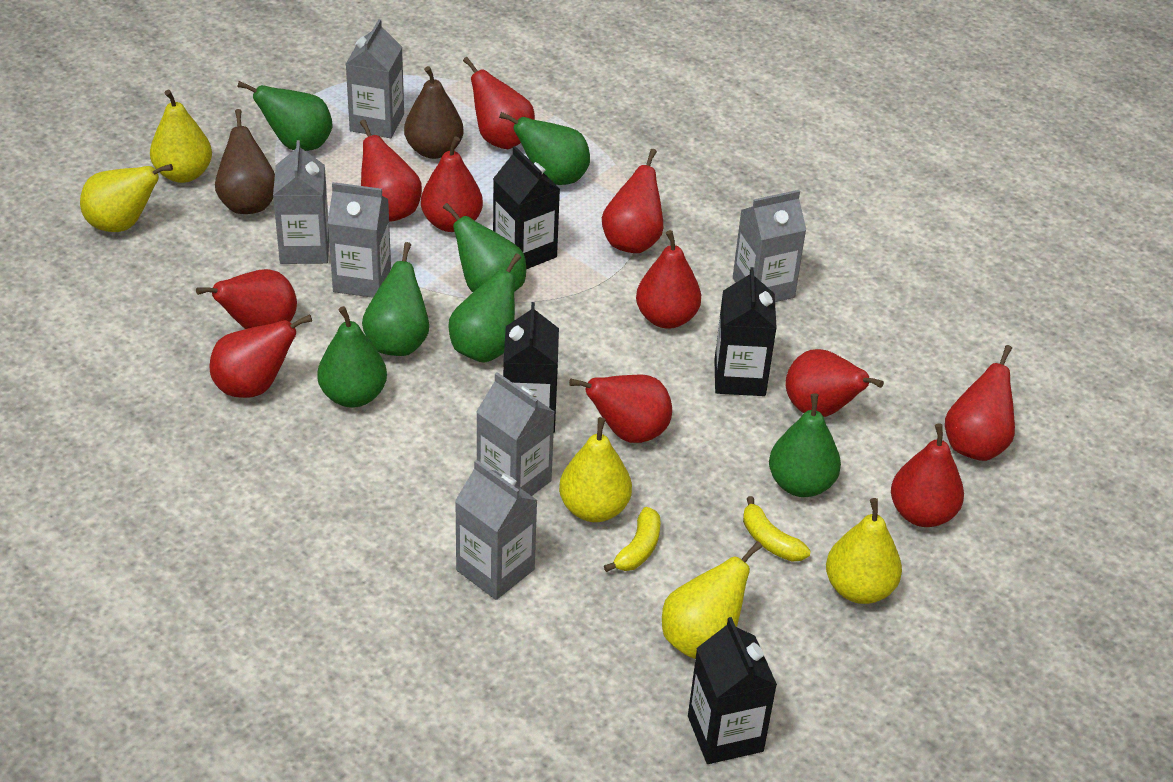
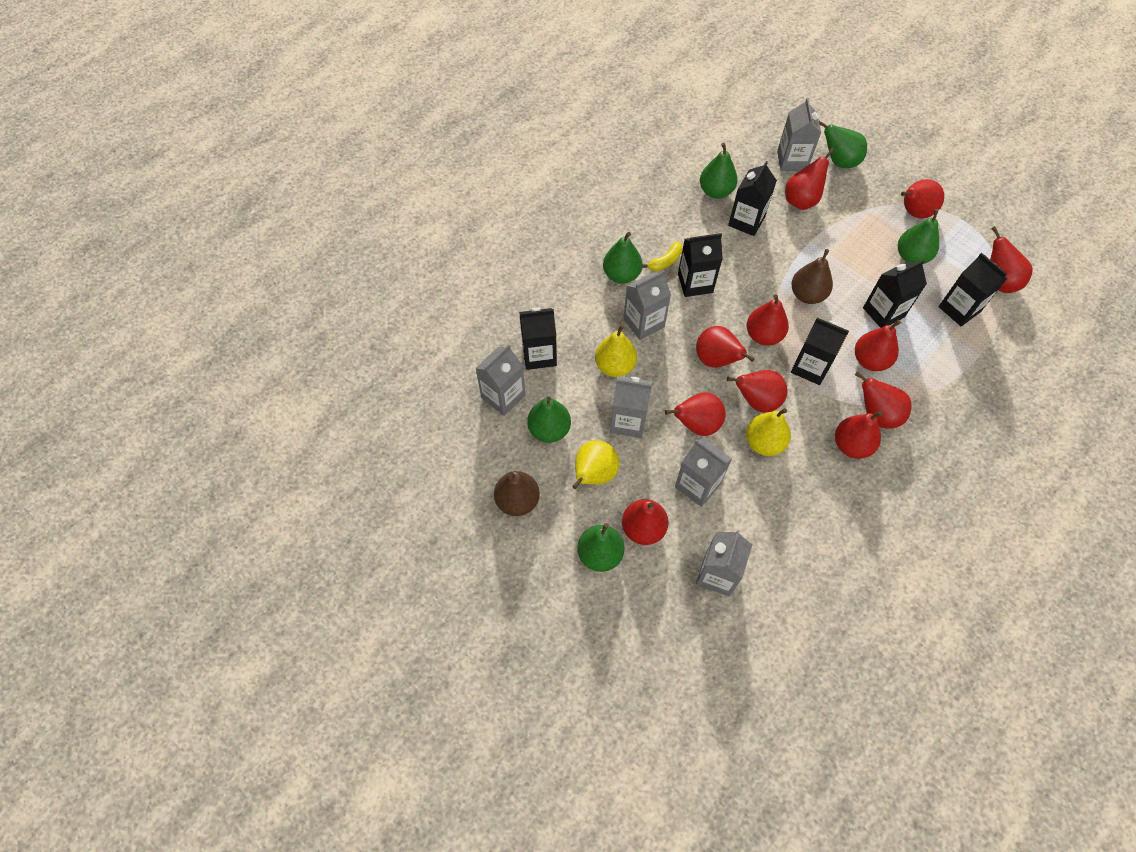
black carton: [493,146,560,269] [503,302,559,433] [688,617,777,764] [714,267,777,396] = 4 -> [519,308,557,370] [678,233,723,297] [728,161,777,236] [791,318,849,385] [863,260,927,328] [939,253,1007,326] = 6
green pear: [237,81,333,151] [317,306,387,408] [362,242,429,356] [443,203,526,292] [448,253,521,363] [499,112,590,185] [769,394,841,497] = 7 -> [527,397,571,443] [577,523,624,572] [603,232,643,284] [700,143,738,199] [819,121,867,168] [898,209,939,264] = 6
yellow banana: [604,507,661,572] [743,496,811,561] = 2 -> [642,241,682,271] = 1
yellow pear: [80,164,173,232] [150,90,212,183] [559,417,632,522] [662,541,762,659] [826,498,902,604] = 5 -> [572,440,619,489] [595,324,637,377] [746,408,791,456] = 3

